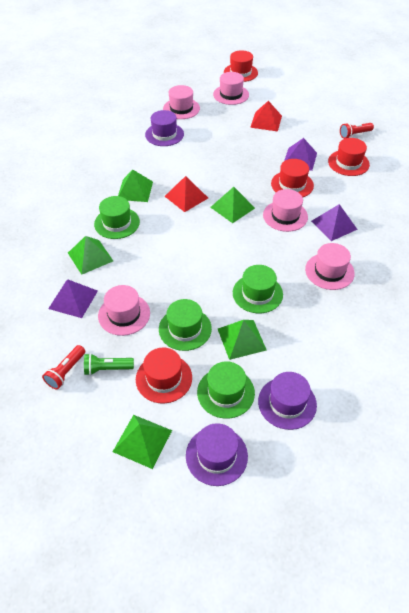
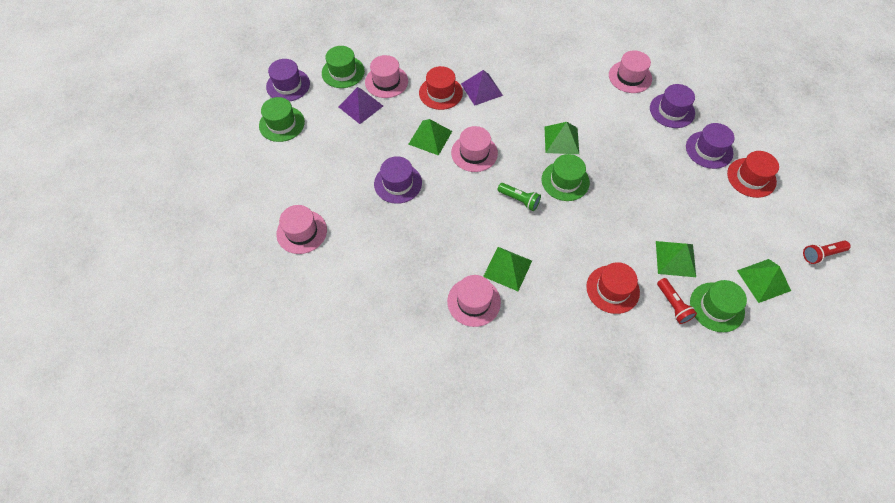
purple hat: [145,110,184,146] [186,423,248,486] [258,372,317,430] = 3 -> [266,59,310,102] [374,156,422,204] [650,84,695,128] [686,123,735,169] = 4
purple pyramid: [48,279,98,318] [284,138,317,171] [311,204,358,241] = 3 -> [339,87,383,124] [461,70,503,106] = 2
red hat: [136,348,192,404] [224,50,258,82] [271,159,314,197] [328,138,370,176] = 4 -> [419,66,463,110] [586,262,640,314] [727,151,779,198] = 3
red pyramid: [165,176,208,212] [250,101,282,131] = 2 -> none = 0

